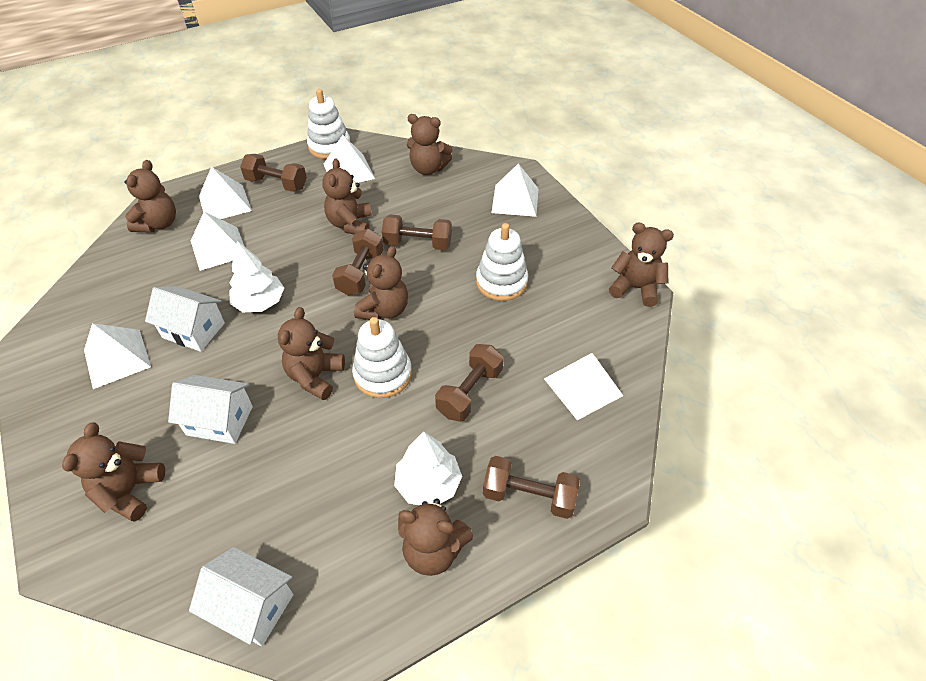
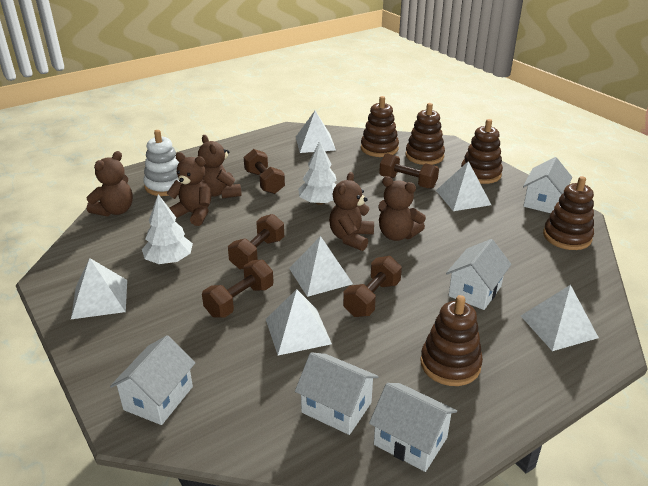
brown stacking toy: none = 0 -> [361,96,399,157] [405,103,445,165] [420,295,483,386] [461,119,503,184] [543,176,594,250] = 5
brown teddy bear: [62,422,165,522] [125,160,176,233] [278,307,345,400] [322,159,372,234] [354,246,408,320] [398,498,473,576] [407,114,453,175] [609,222,674,307] = 8 -> [87,151,133,216] [166,152,211,226] [198,135,242,199] [329,172,374,251] [379,176,426,241] = 5
white house: [145,286,225,352] [168,375,253,444] [189,547,294,646] = 3 -> [110,335,196,425] [295,352,379,435] [369,383,457,472] [446,239,511,310] [523,157,572,213] = 5
white stacking toy: [307,89,350,159] [352,317,412,398] [476,223,528,301] = 3 -> [143,130,180,196] = 1

